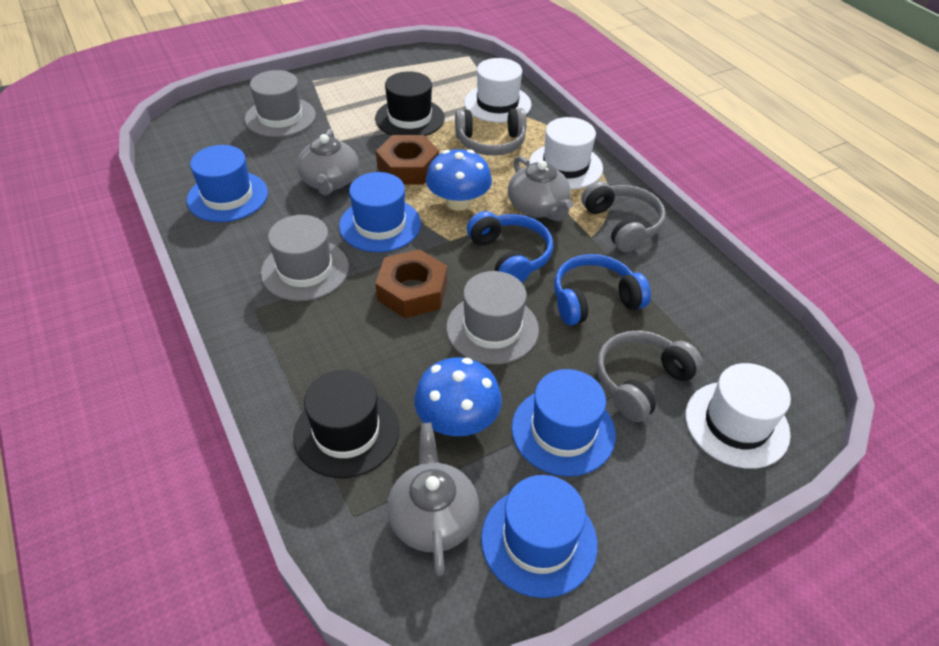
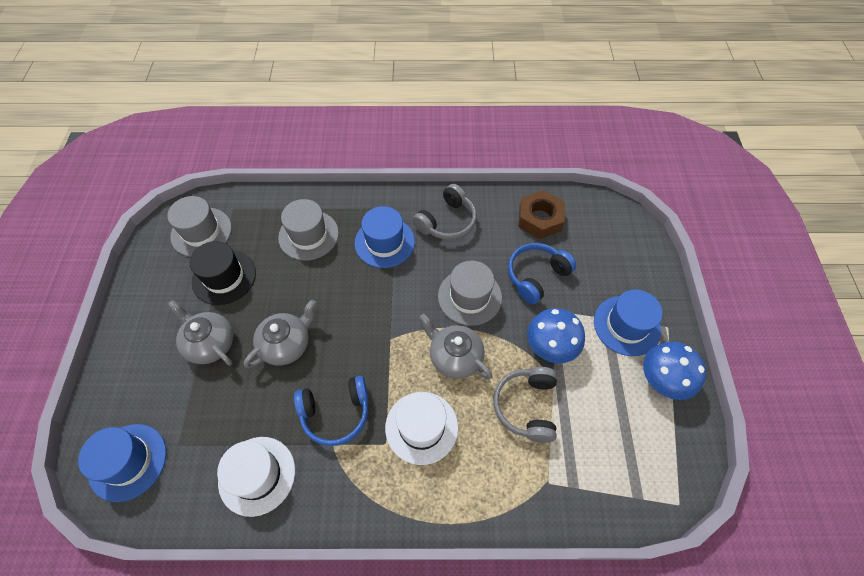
black hat: [293,370,399,478] [375,71,445,136] = 2 -> [190,241,256,305] = 1
blue hat: [187,145,268,222] [339,172,421,252] [481,475,598,598] [512,369,616,477] = 4 -> [78,424,166,502] [355,206,415,268] [594,290,663,356] = 3
brown nut: [375,249,447,318] [376,135,439,185] = 2 -> [518,190,565,239] = 1
grey headphones: [455,108,526,156] [581,181,666,252] [596,331,703,422] = 3 -> [413,184,477,240] [493,367,557,443] = 2
white hat: [464,58,531,123] [529,117,603,189] [685,363,791,469] = 3 -> [217,437,295,517] [385,392,458,465] = 2

